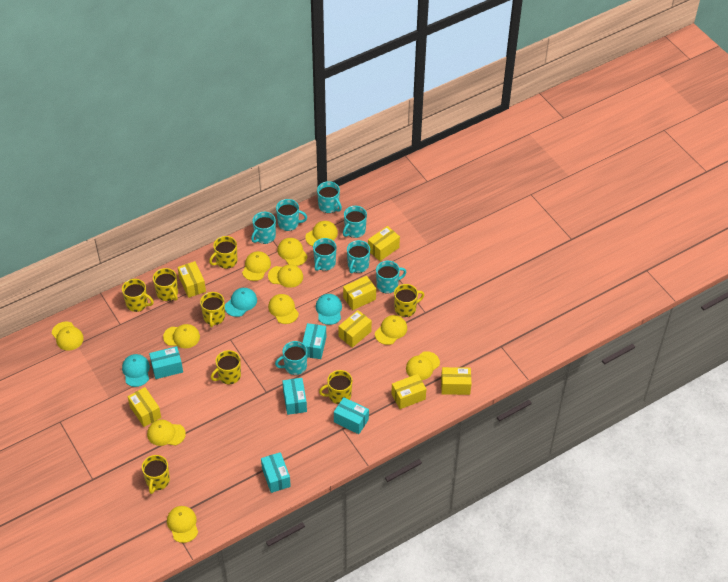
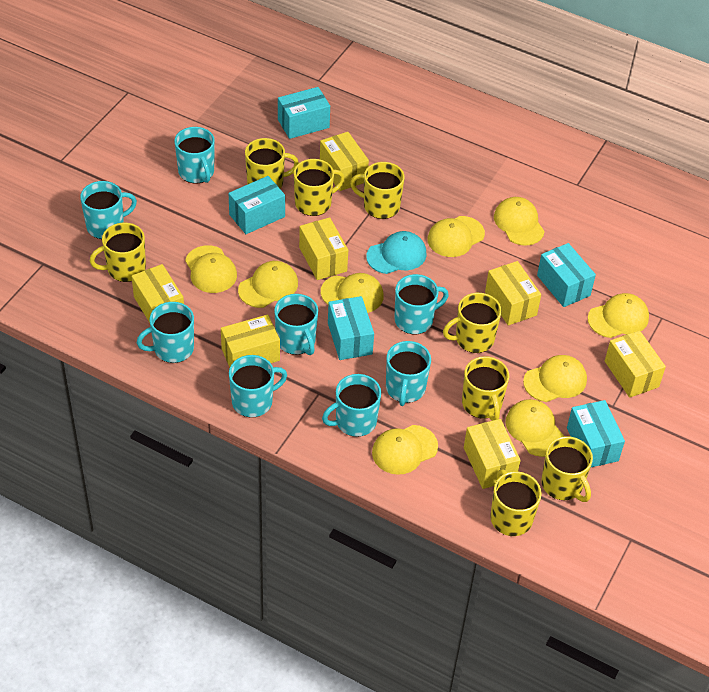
turquoise cap: [122,354,150,387] [225,288,257,317] [316,294,342,325] = 3 -> [366,231,427,274] = 1
yellow cap: [52,322,84,351] [147,420,186,446] [163,324,200,348] [167,506,198,543] [242,251,271,281] [268,264,303,288] [268,294,299,324] [277,238,308,266] [305,221,338,246] [375,315,407,345] [406,351,440,380] = 11 -> [185,245,237,293] [238,261,298,308] [321,273,384,313] [372,425,438,475] [427,216,485,257] [494,197,545,246] [505,399,565,457] [523,355,587,402] [588,293,649,338] = 9

